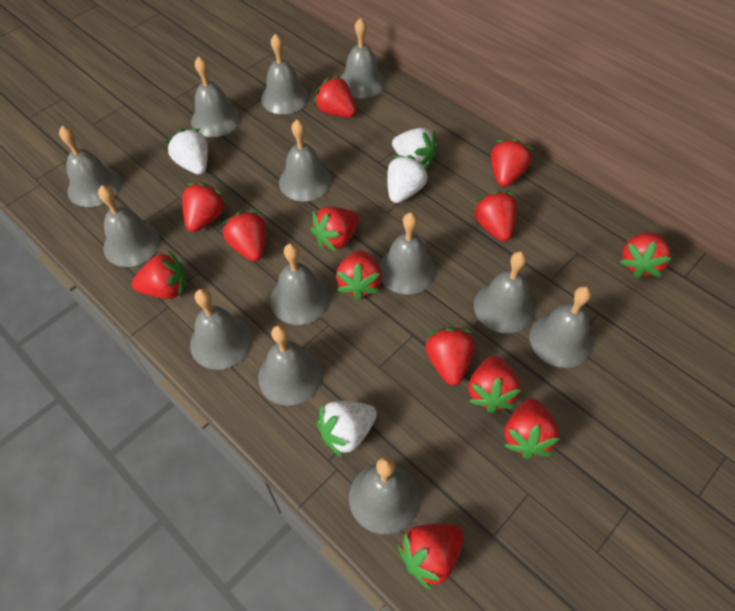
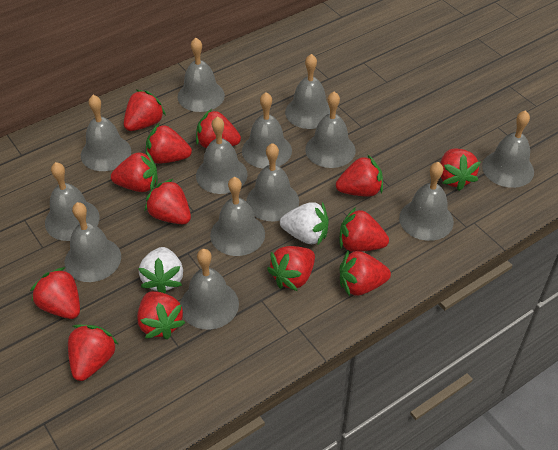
white strawberry: [166,128,208,175] [316,401,377,458] [387,155,429,203] [392,128,438,167] = 4 -> [138,247,183,293] [280,202,329,246] = 2

